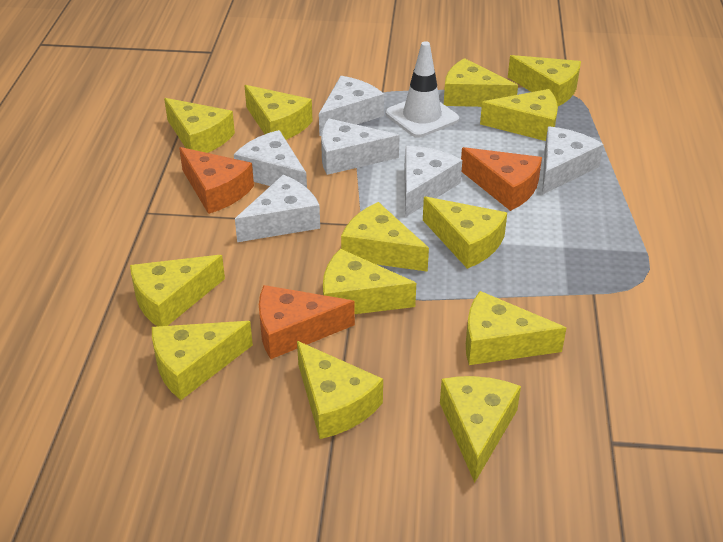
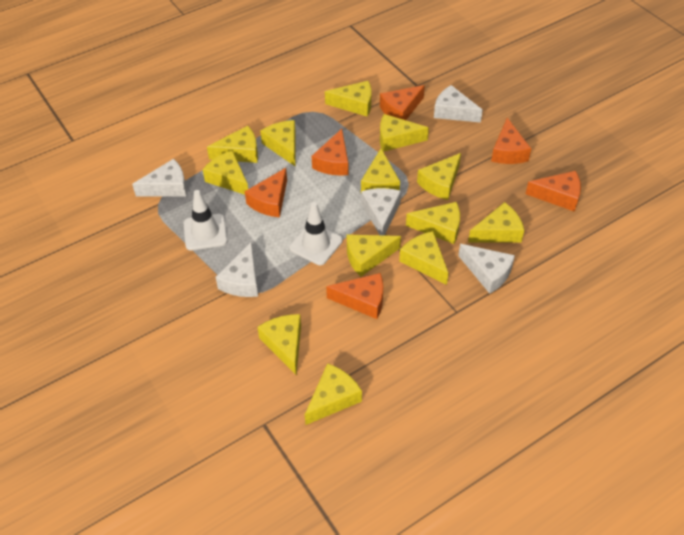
orange cheese: [179,147,254,214] [259,285,355,359] [461,147,542,211] = 3 -> [245,168,287,217] [312,129,349,176] [326,273,383,319] [380,85,425,120] [491,118,531,164] [526,171,581,212] = 6
white cheese: [234,130,307,188] [235,175,320,242] [319,76,384,136] [321,118,400,175] [404,146,462,217] [542,126,604,195] = 6 -> [132,159,187,197] [215,242,258,297] [361,188,401,236] [434,85,483,123] [458,244,515,294] = 5
white traffic cone: [386,41,459,137] = 1 -> [184,190,227,250] [289,202,343,265] = 2

